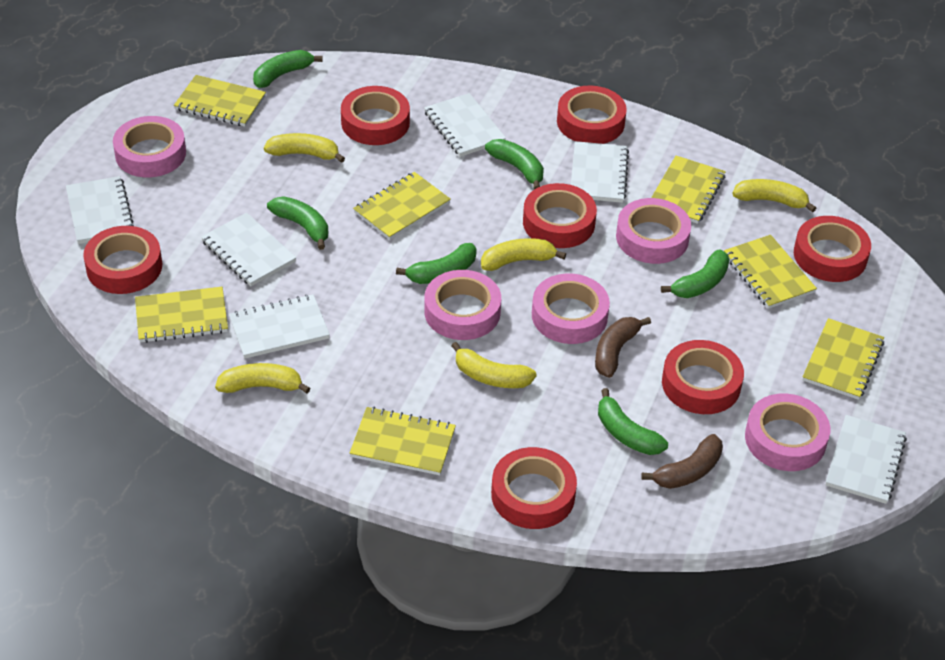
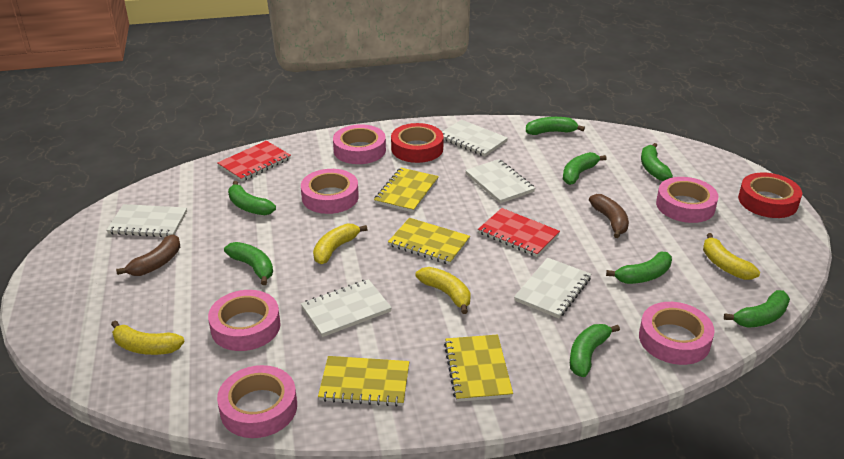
green banana: [253,50,323,88] [267,196,328,250] [396,243,477,284] [485,139,544,190] [598,388,668,455] [661,250,730,298] = 6 -> [224,242,273,285] [228,181,276,215] [526,117,585,135] [563,152,607,185] [570,324,620,377] [606,252,672,284] [641,143,673,181] [724,290,790,328] = 8
pink tape: [113,116,186,177] [424,270,501,340] [532,274,610,344] [616,198,691,264] [745,393,830,471] = 5 -> [208,290,281,351] [217,365,297,438] [301,169,359,214] [333,124,386,164] [639,302,715,365] [656,177,718,223] = 6
red notebook: none = 0 -> [217,141,291,181] [478,208,560,257] = 2
red tape: [83,226,162,294] [341,86,410,145] [491,447,577,529] [523,183,597,248] [557,85,627,144] [662,340,744,414] [794,216,871,282] = 7 -> [391,123,444,163] [738,173,802,218] = 2
white notebook: [66,176,134,244] [201,213,296,286] [229,294,330,359] [424,93,506,157] [571,141,629,203] [826,415,907,504] = 6 -> [106,204,187,237] [301,279,392,337] [442,120,508,157] [465,159,535,204] [514,258,591,318] = 5
yellow banana: [215,363,310,394] [264,133,345,163] [451,342,537,388] [481,238,566,271] [732,179,816,213] = 5 -> [111,320,185,355] [313,223,368,264] [416,267,471,314] [703,233,760,280] = 4
yellow notebook: [135,287,228,343] [174,75,266,127] [349,407,456,475] [353,172,451,240] [651,156,726,224] [724,235,817,309] [802,318,884,400] = 7 -> [318,356,409,407] [374,168,439,213] [388,218,470,265] [444,335,513,402] = 4

